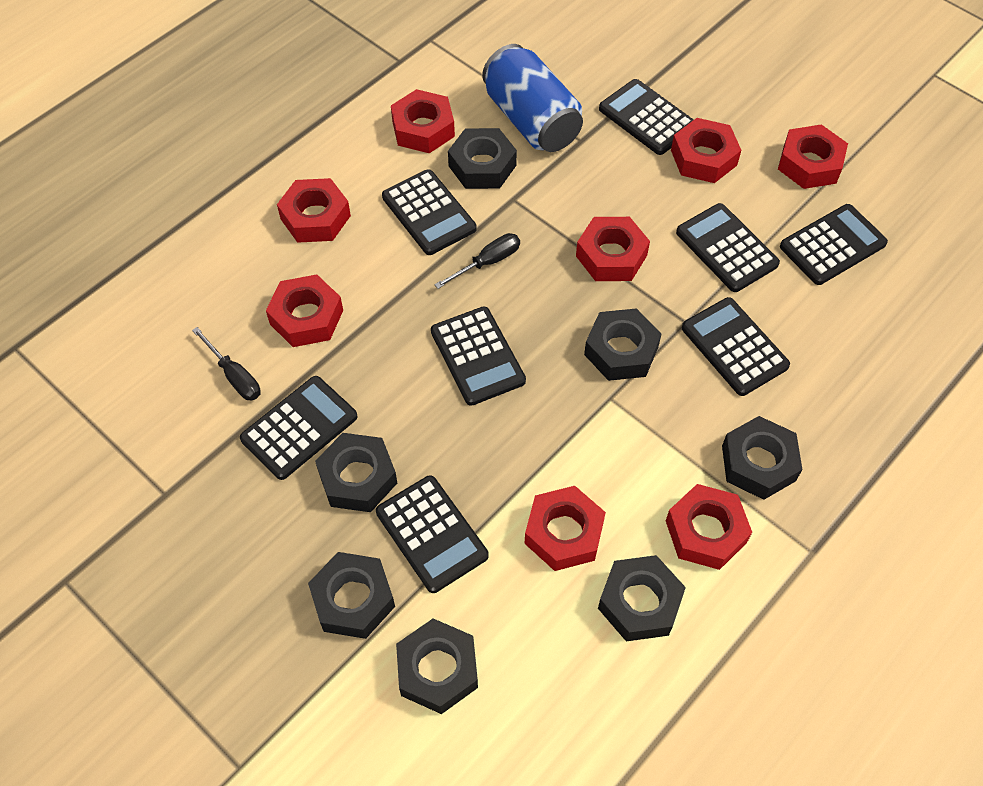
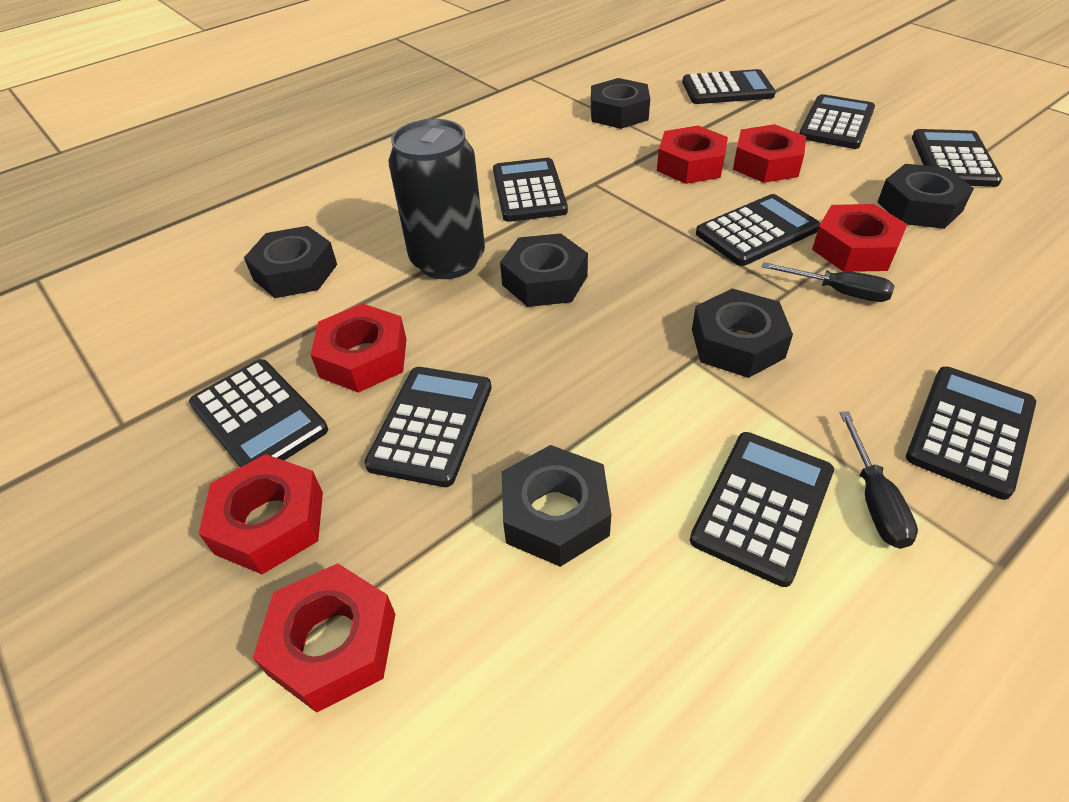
black calculator: [240,376,358,480] [376,475,489,593] [382,169,477,255] [431,306,526,406] [599,79,694,155] [676,203,780,292] [682,297,790,396] [780,204,888,285] = 8 -> [189,359,328,467] [364,367,492,487] [493,158,568,222] [682,69,776,104] [690,432,834,587] [696,194,820,266] [799,94,875,149] [906,367,1036,500] [912,129,1002,187] = 9
black can: none = 0 -> [389,119,485,279] = 1
black nut: [308,552,395,639] [315,433,397,512] [396,619,478,714] [448,128,517,189] [584,308,661,381] [598,555,686,641] [722,416,803,500] = 7 -> [244,226,337,298] [500,233,588,307] [502,445,611,567] [591,78,650,129] [692,288,793,378] [878,164,974,229] = 6
blue can: [482,44,583,152] = 1 -> none = 0
red nut: [266,274,343,347] [277,178,351,243] [391,89,455,153] [524,486,606,571] [576,217,650,281] [666,484,752,570] [671,118,741,183] [778,124,848,189] = 8 -> [199,454,323,574] [253,563,395,713] [311,303,407,393] [657,126,728,184] [733,124,806,183] [812,204,908,272] = 6

